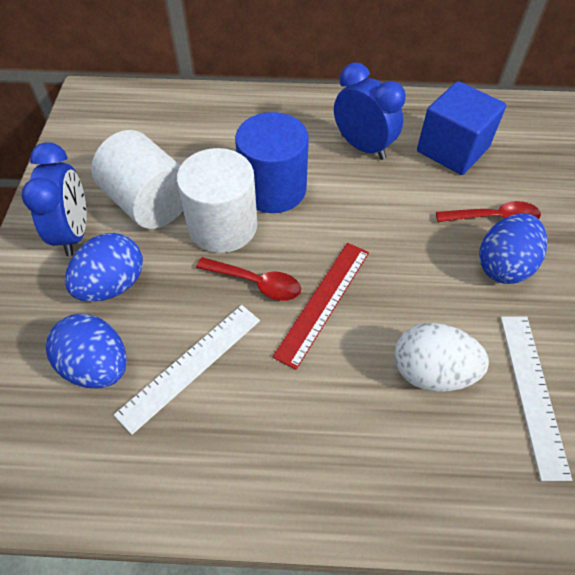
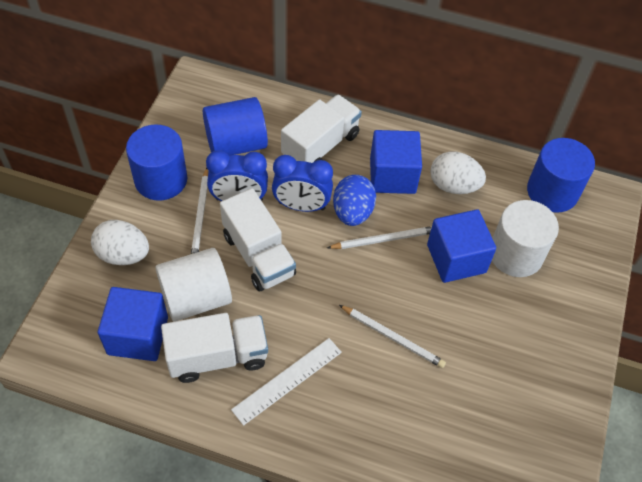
blue cube: [417,81,506,175] = 1 -> [98,287,168,361] [370,130,422,194] [427,209,496,283] = 3
blue cylinder: [235,112,309,213] = 1 -> [126,125,187,201] [203,97,268,155] [527,138,595,213] = 3
blue egg: [46,314,127,388] [65,233,143,302] [479,213,547,284] = 3 -> [333,175,376,226] = 1
red ruler: [272,243,369,370] = 1 -> none = 0
red spoon: [196,257,301,301] [436,201,541,222] = 2 -> none = 0
white egg: [394,323,489,392] = 1 -> [91,220,149,265] [430,151,486,194] = 2
white pencil: none = 0 -> [191,168,208,254] [327,226,432,249] [339,305,446,368] = 3
white ruler: [114,305,260,435] [500,316,572,481] = 2 -> [231,338,342,426] = 1
white truck: none = 0 -> [161,313,268,383] [220,188,296,291] [281,95,362,163] = 3

